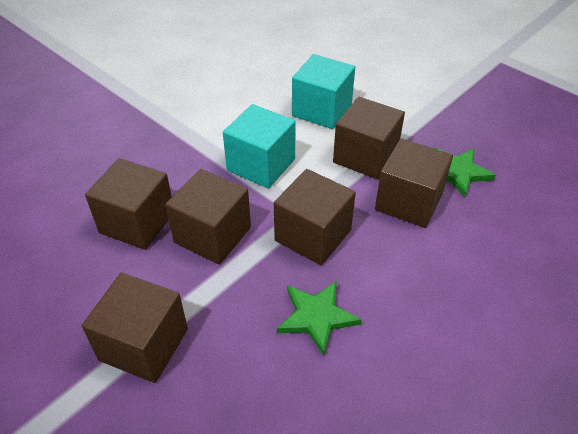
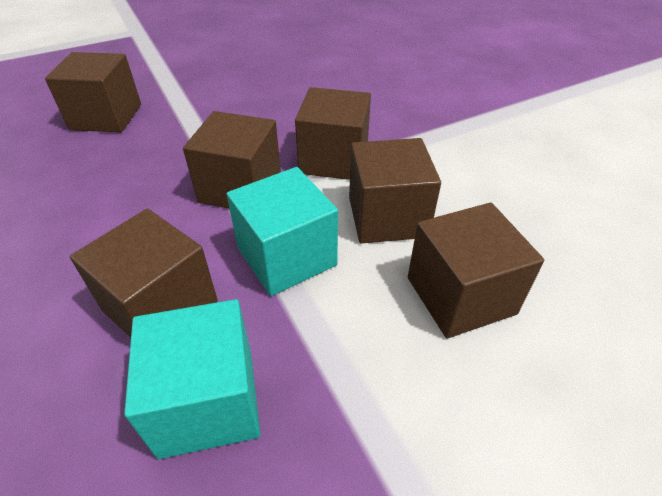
green star: [277,281,362,356] [434,148,496,198] = 2 -> none = 0

